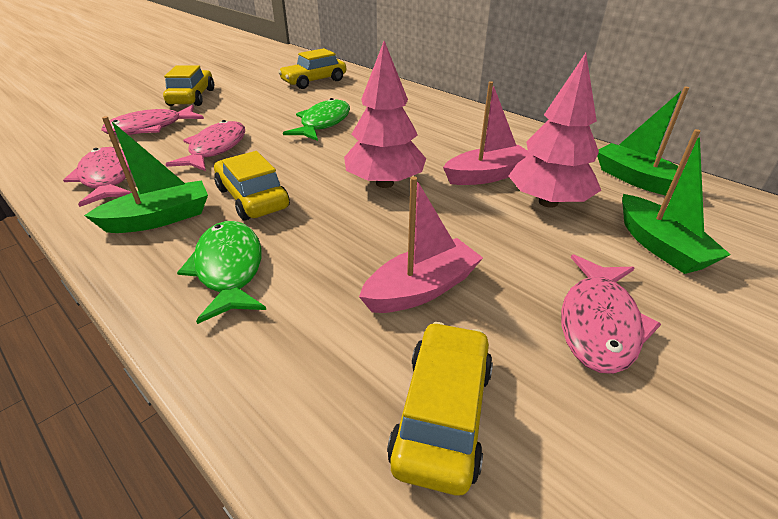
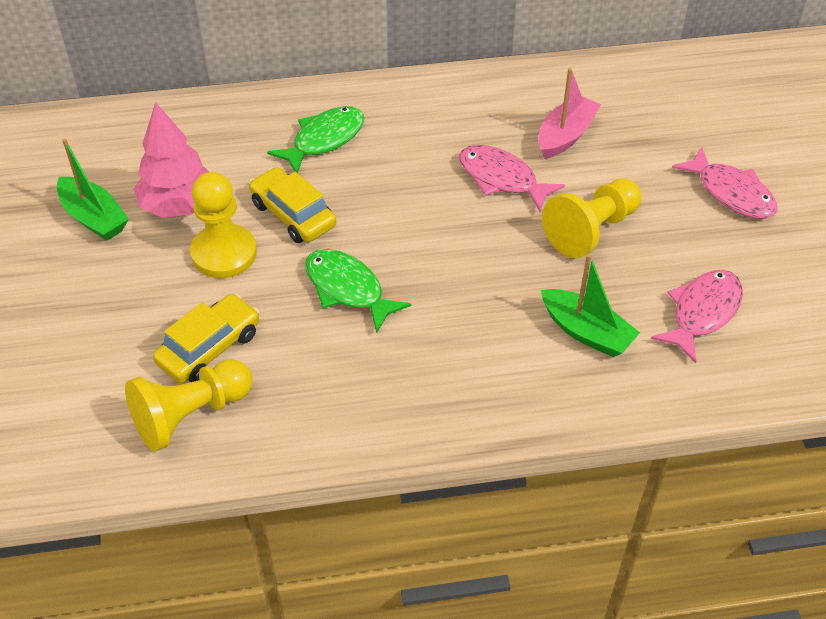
green boat: [84,116,208,233] [597,87,689,196] [622,129,731,274] = 3 -> [57,138,129,241] [541,254,640,357] = 2
pink boat: [359,176,483,313] [443,81,530,185] = 2 -> [538,68,601,159] = 1
pink fish: [63,147,132,207] [101,105,204,135] [166,120,245,171] [561,254,661,374] = 4 -> [459,145,565,212] [651,270,743,363] [672,146,778,219] = 3
pink tree: [344,41,426,188] [509,53,601,208] = 2 -> [134,102,209,218] = 1
yellow car: [163,66,214,106] [214,151,290,221] [278,48,346,89] [387,322,493,495] = 4 -> [153,294,259,383] [249,167,336,243] = 2
yellow pawn: none = 0 -> [125,359,252,452] [190,172,257,278] [542,179,641,258] = 3

